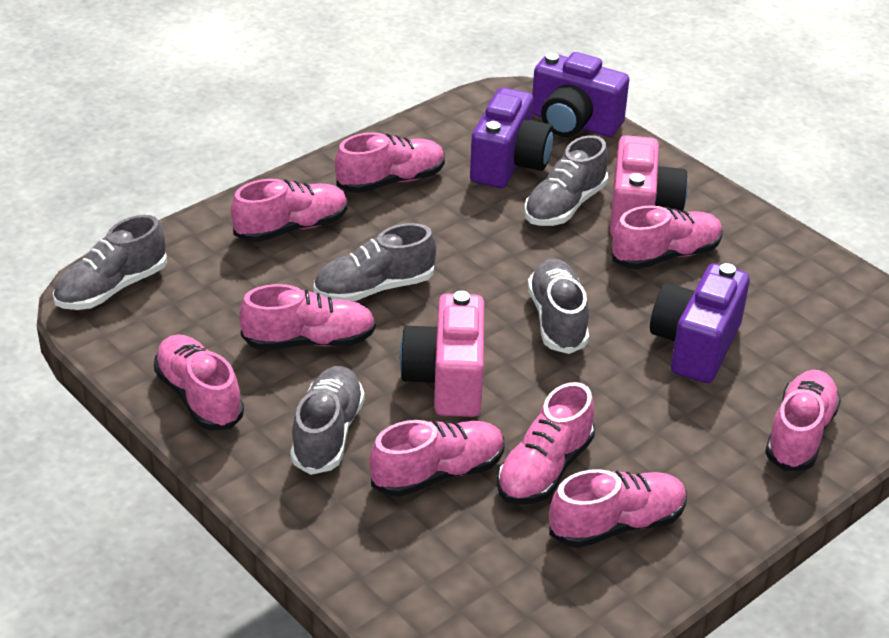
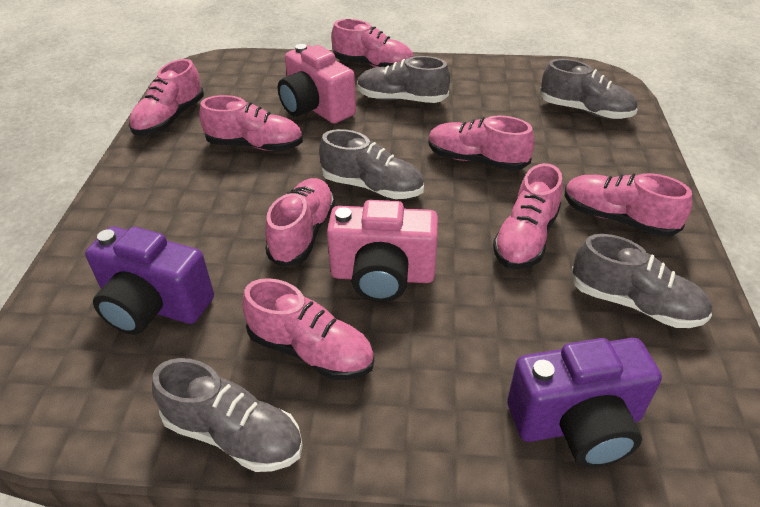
pink shoe: [154,334,244,430] [231,179,347,242] [239,284,376,350] [335,132,445,193] [369,420,505,497] [497,382,595,505] [549,469,687,548] [612,205,723,269] [765,370,841,471] = 9 -> [129,59,204,135] [199,95,303,151] [242,278,374,380] [265,178,335,267] [331,19,414,67] [428,116,534,171] [493,163,563,269] [565,173,692,237] = 8
purple camera: [470,88,554,188] [532,52,629,137] [650,263,750,383] = 3 -> [85,226,214,335] [507,338,662,467] = 2

